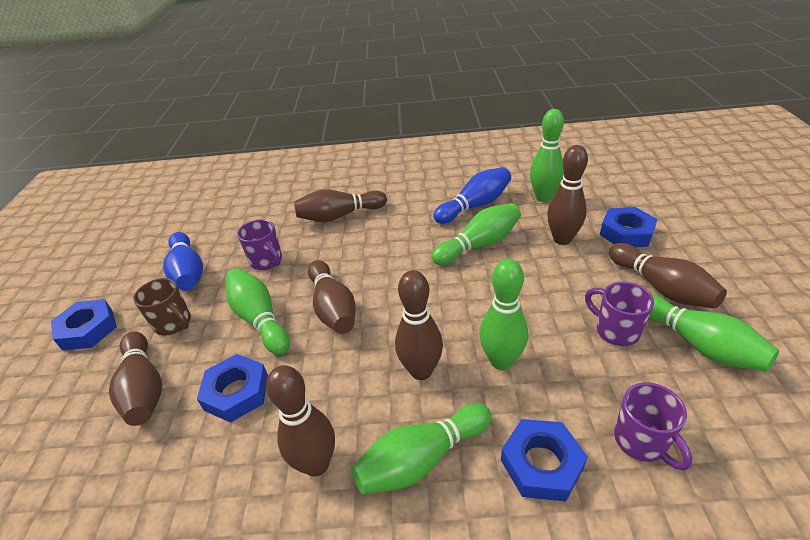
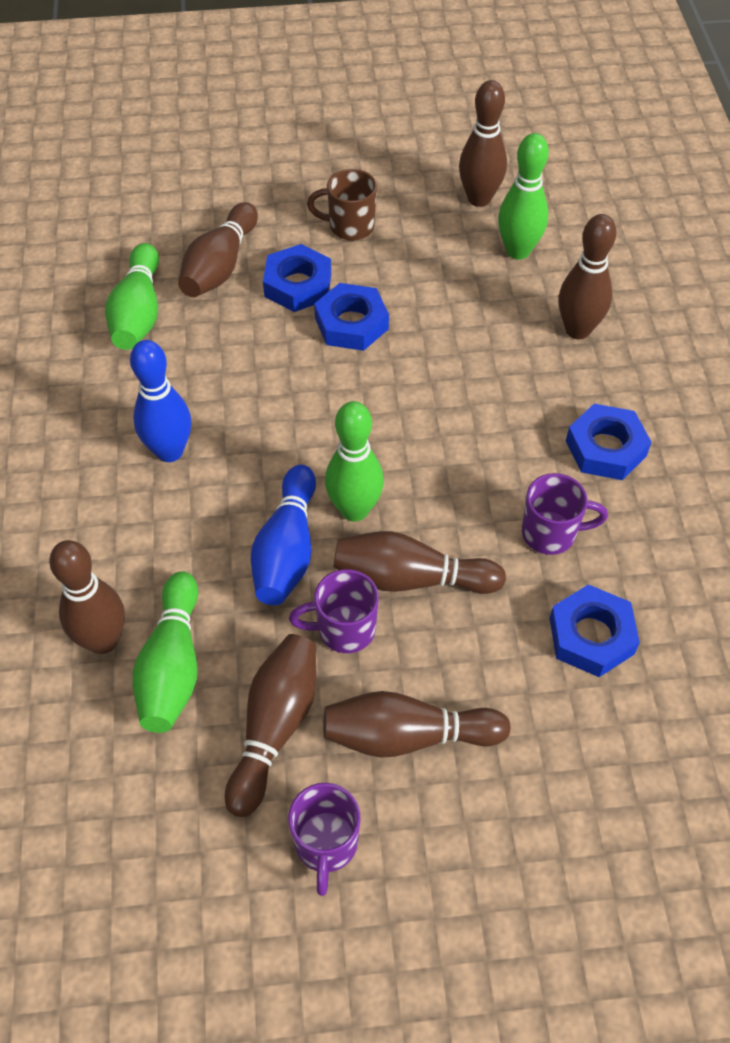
green bowling pin: [225,268,290,355] [351,403,492,494] [431,203,521,265] [479,259,528,370] [530,109,564,202] [648,293,779,372] = 6 -> [105,243,159,350] [132,571,198,733] [325,401,384,522] [498,133,549,260] = 4

